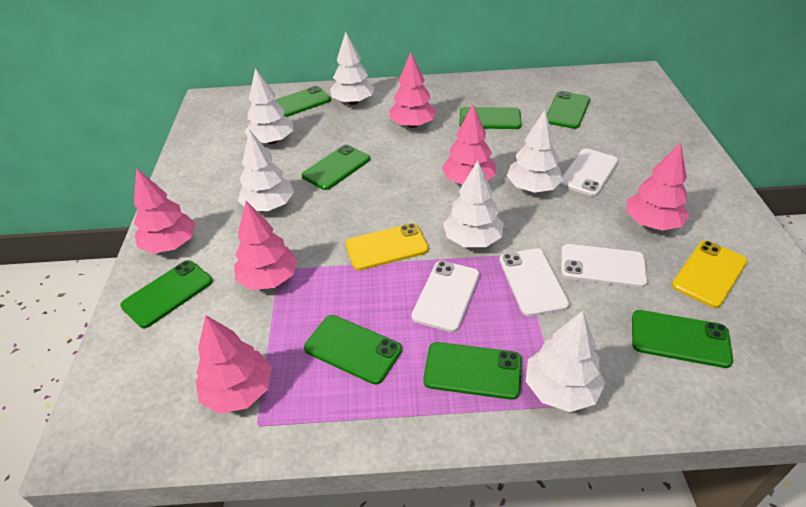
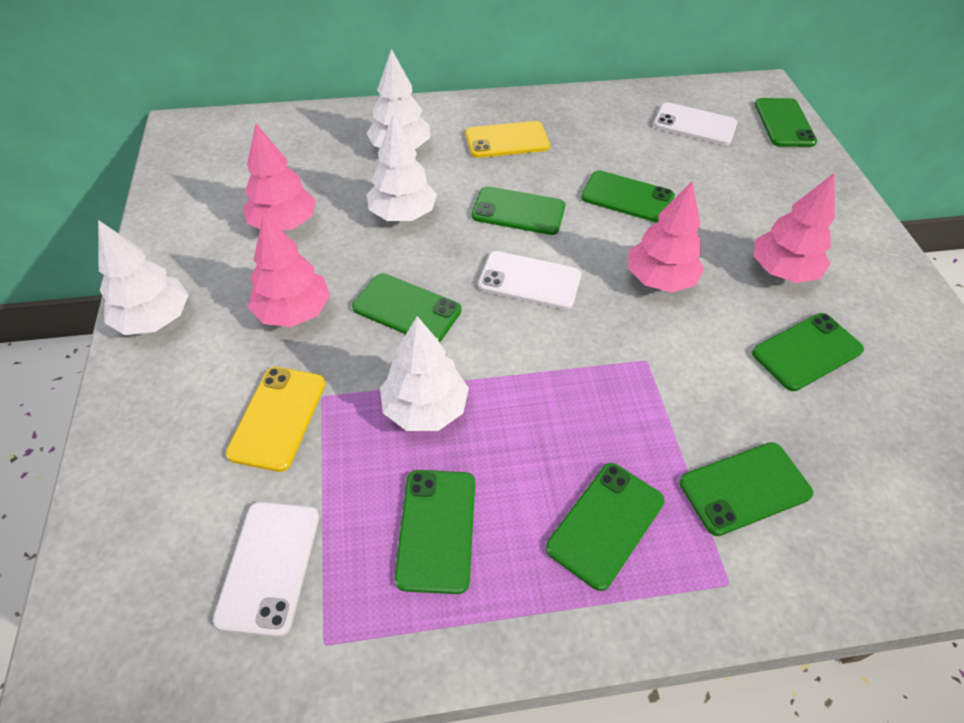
pink tree: [134,168,196,254] [196,315,272,414] [234,201,298,290] [389,52,437,128] [442,104,496,185] [626,142,689,231] = 6 -> [243,124,316,231] [248,213,330,327] [628,182,704,292] [754,173,835,283] = 4
white phone: [411,261,479,332] [499,249,569,316] [559,148,618,196] [561,244,648,288] = 4 -> [213,502,319,637] [478,251,581,310] [654,102,737,145] = 3
white tree: [238,129,294,211] [245,68,293,144] [330,32,375,105] [443,160,504,247] [507,110,563,193] [526,311,605,412] = 6 -> [98,220,189,335] [366,49,430,149] [367,114,437,221] [380,316,469,431] = 4

